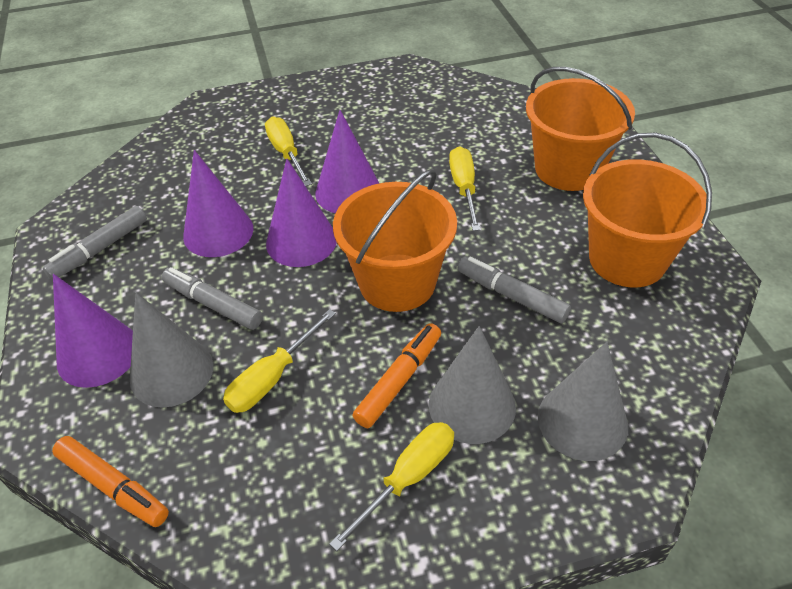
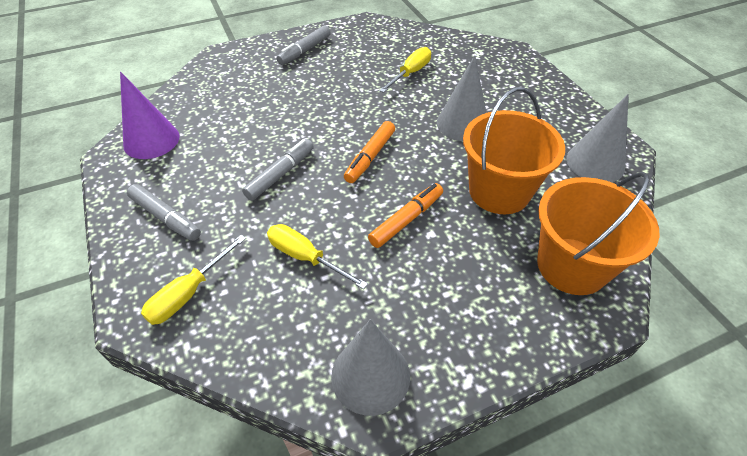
orange bucket: [333,169,457,312] [526,67,635,191] [583,133,712,287] = 3 -> [463,87,565,214] [537,172,659,295] = 2
purple cone: [53,274,133,388] [183,150,253,257] [266,159,337,267] [315,110,379,213] = 4 -> [120,72,180,159] = 1
yellow screwdriver: [223,309,336,413] [265,116,312,186] [329,422,454,551] [449,146,481,231] = 4 -> [141,235,246,325] [267,224,368,289] [379,47,431,93] = 3

